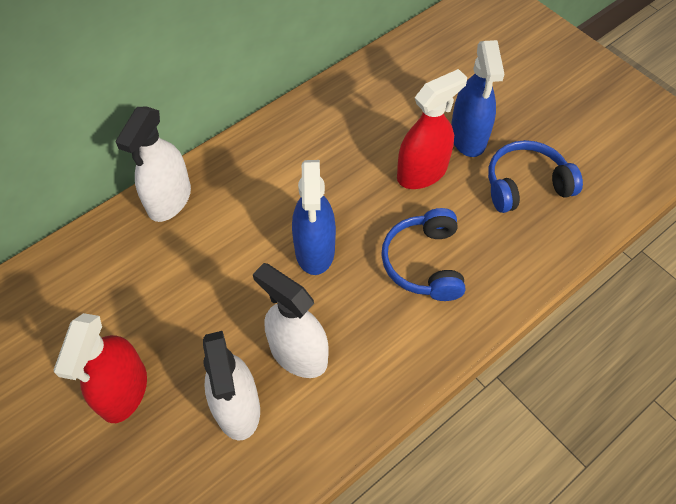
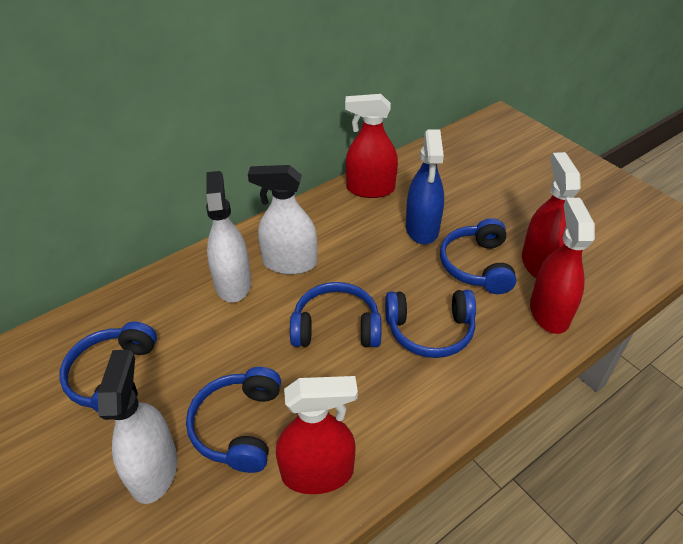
blue headphones: [381,208,465,301] [488,140,583,213] = 2 -> [59,322,157,412] [186,367,281,473] [290,282,381,347] [385,290,476,358] [440,218,517,294] = 5
blue spray bottle: [292,160,336,275] [451,40,504,157] = 2 -> [406,130,444,244] = 1
red spray bottle: [54,313,147,423] [397,69,467,189] = 2 -> [276,376,358,494] [345,94,398,198] [522,152,581,278] [530,198,595,334] = 4

